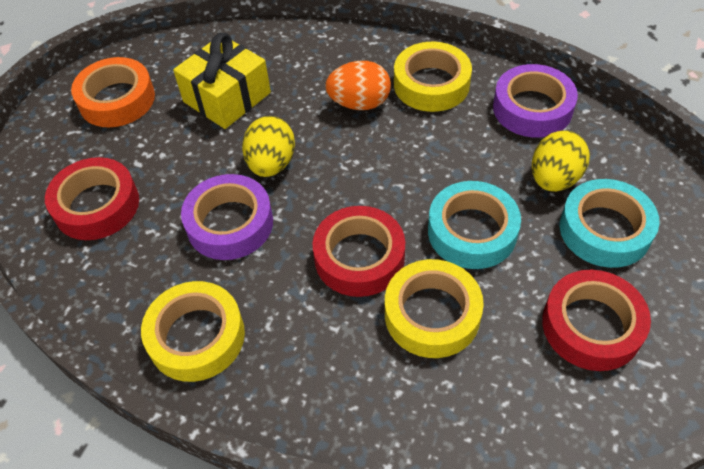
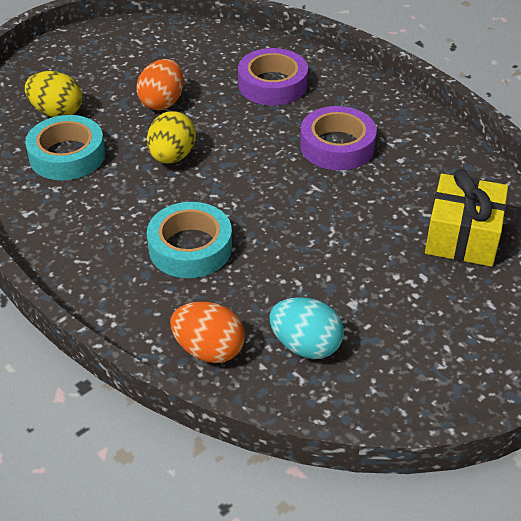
orange egg: [325,61,391,110] = 1 -> [136,59,184,110] [170,302,245,363] = 2
orange tape: [71,57,155,127] = 1 -> none = 0
red tape: [45,157,139,240] [312,206,405,297] [542,270,651,371] = 3 -> none = 0
turquoise egg: none = 0 -> [269,297,344,359] = 1
yellow tape: [141,281,245,382] [385,259,484,358] [394,42,472,112] = 3 -> none = 0

